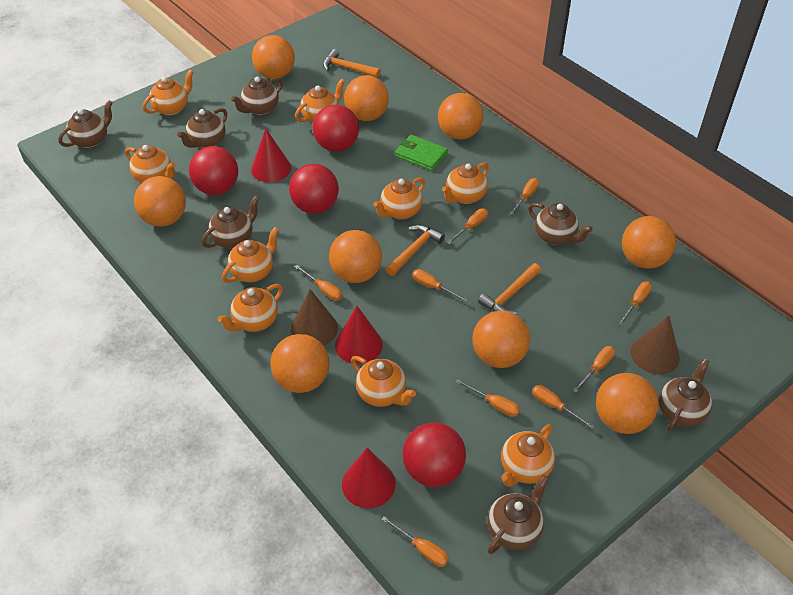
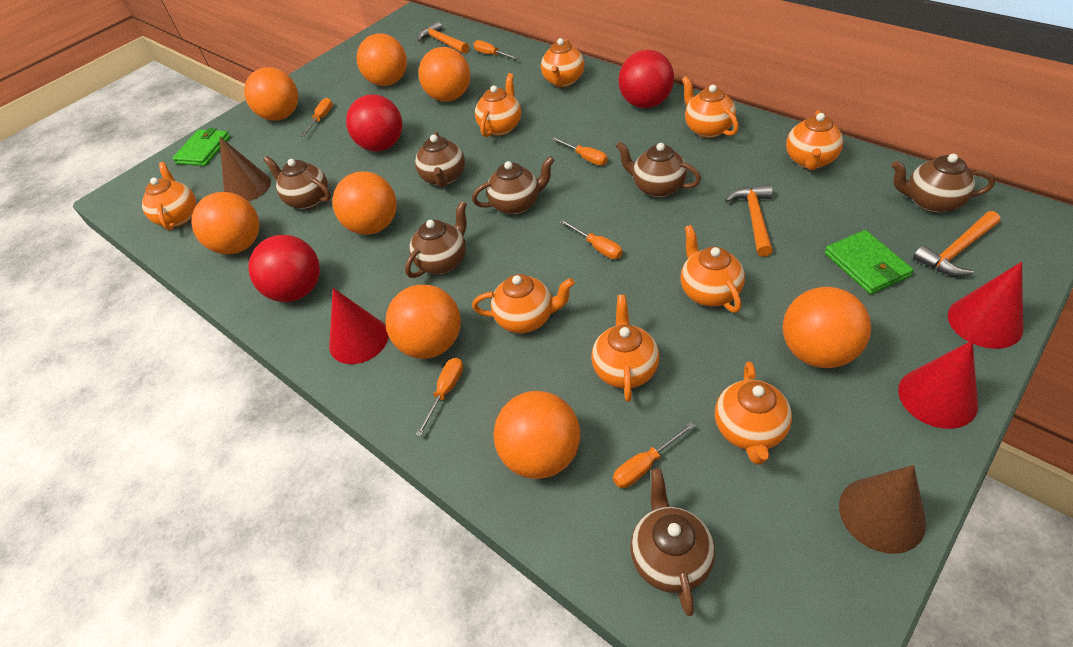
green wallet: [395,134,448,171] = 1 -> [172,128,230,166] [825,230,913,294] = 2
orange ball: [134,176,186,227] [252,35,295,79] [270,334,329,393] [329,230,382,283] [344,75,389,121] [438,93,484,139] [472,311,530,368] [596,373,659,434] [622,216,676,269] = 9 -> [191,192,260,254] [244,67,298,121] [332,171,397,235] [357,33,407,86] [385,285,461,359] [418,47,470,102] [493,391,580,479] [783,287,871,368] = 8
orange screwdriver: [295,265,343,301] [381,516,449,567] [412,269,468,302] [447,208,488,244] [456,379,520,417] [509,178,539,216] [532,385,595,429] [573,346,615,393] [618,282,652,326] = 9 -> [301,98,333,137] [415,358,463,437] [474,40,519,60] [551,137,608,165] [560,220,622,259] [613,422,695,488] = 6
red ball: [189,146,238,195] [289,164,339,214] [313,105,359,152] [403,422,466,487] = 4 -> [248,235,320,302] [346,94,403,152] [618,50,674,108] = 3

